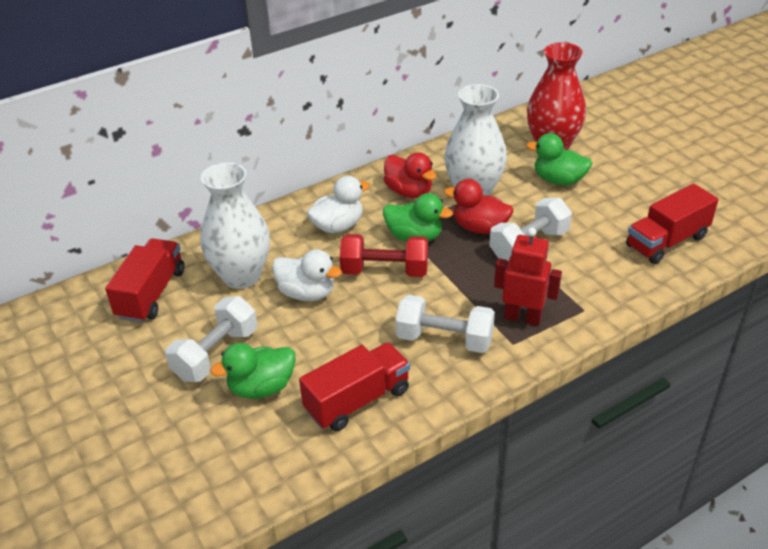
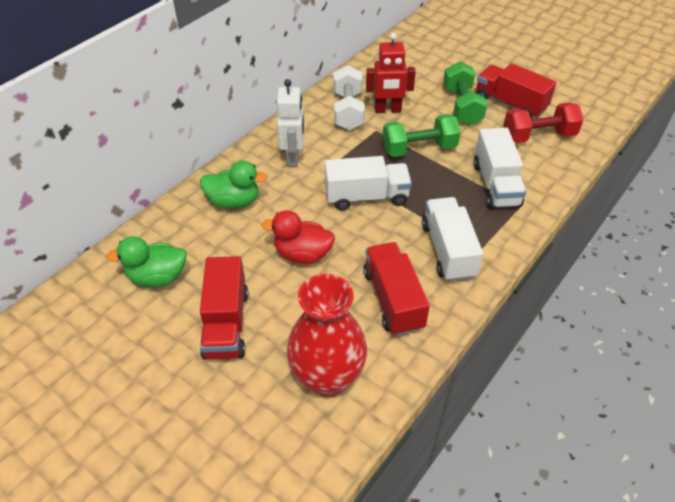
green duck: [210,343,296,399] [383,193,453,242] [526,133,593,185] = 3 -> [106,236,187,287] [200,161,268,209] = 2
green dumbbell: none = 0 -> [382,114,461,157] [443,61,487,125] = 2
red duck: [384,152,437,198] [444,179,513,234] = 2 -> [261,210,335,264] = 1
white duck: [272,249,342,301] [307,176,370,233] = 2 -> none = 0
white dumbbell: [165,296,257,382] [395,295,495,353] [489,198,572,261] = 3 -> [334,65,365,130] = 1
white robot: none = 0 -> [277,79,304,167] = 1
white truck: none = 0 -> [325,156,412,210] [422,197,483,282] [474,128,526,209] = 3
white vase: [200,162,270,289] [444,84,507,196] = 2 -> none = 0

